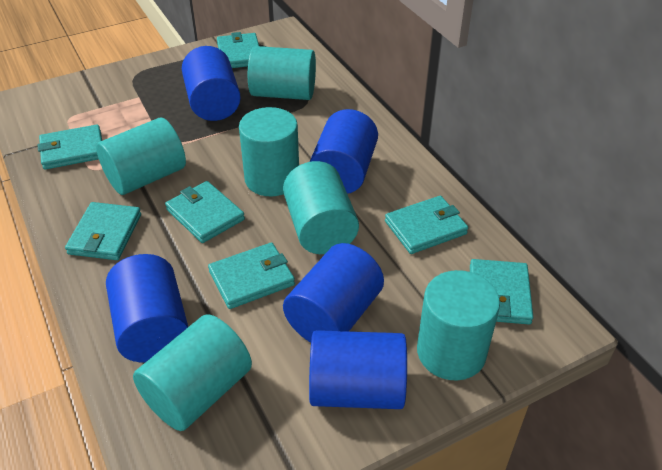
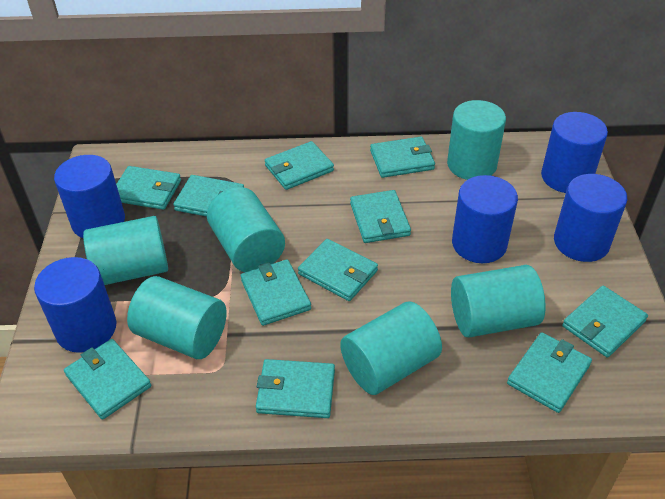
turquoise wallet: [38,124,102,170] [65,202,141,260] [165,181,245,243] [208,242,295,309] [217,32,259,68] [385,196,468,254] [470,259,533,324] = 7 -> [64,339,151,420] [116,166,181,210] [173,175,244,217] [241,259,311,326] [256,359,335,418] [265,141,334,190] [298,239,378,301] [350,190,411,243] [370,137,435,178] [507,332,592,413] [562,286,648,358] = 11

